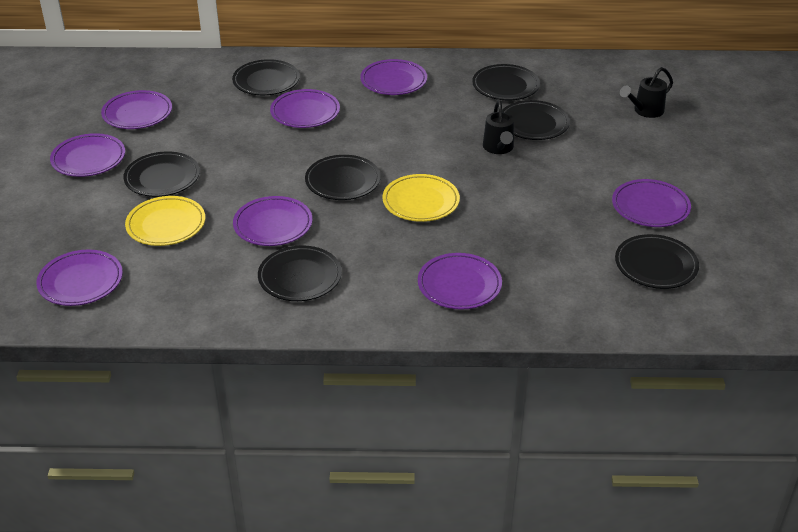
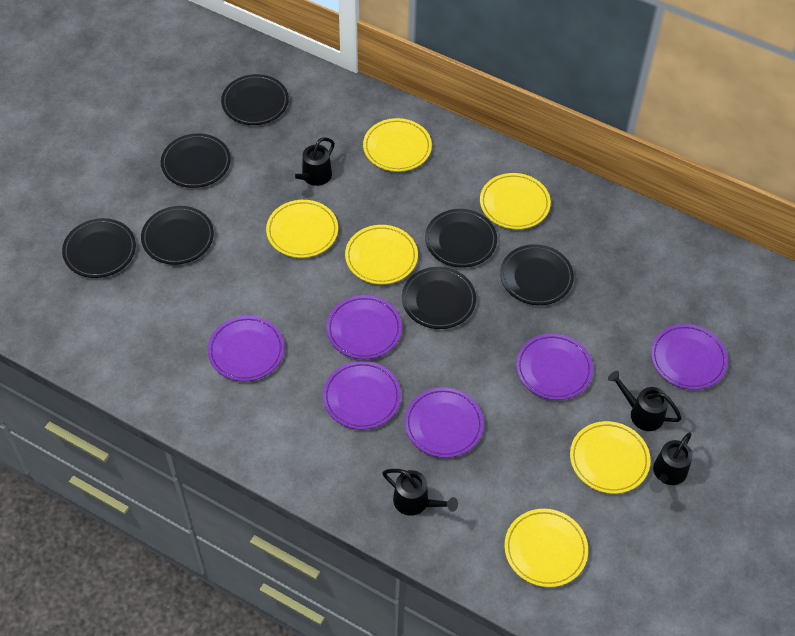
black watering can: [483,100,514,154] [620,67,673,118] = 2 -> [285,137,335,186] [382,469,458,516] [608,371,682,431] [649,432,693,493] = 4
purple plate: [36,250,123,306] [50,133,125,177] [101,90,172,129] [233,196,312,246] [270,89,340,128] [360,59,427,95] [418,253,502,310] [612,179,691,227] = 8 -> [208,316,284,382] [323,361,401,430] [326,295,402,359] [405,387,484,458] [516,334,593,400] [651,324,728,390] = 6
yellow plate: [125,196,205,246] [382,174,460,222] = 2 -> [266,200,338,258] [345,225,418,285] [363,118,432,172] [480,173,551,229] [504,509,588,587] [570,421,651,494] = 6

